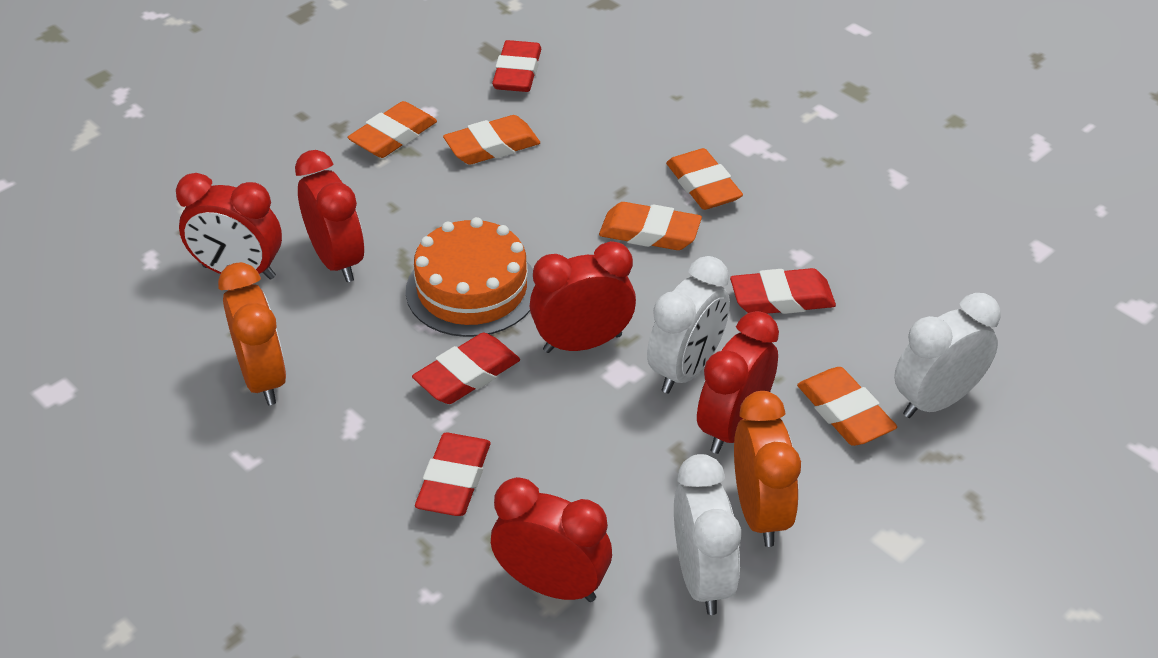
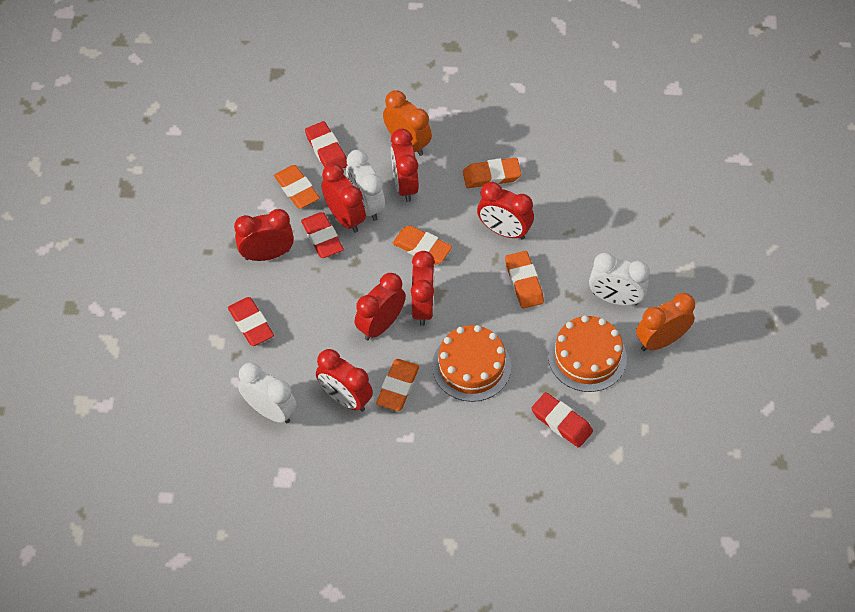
orange cake: [406,217,535,337] = 1 -> [432,325,511,402] [548,315,627,392] = 2
red clock: [176,173,282,280] [295,150,364,282] [491,477,612,602] [530,241,636,353] [697,311,779,454] = 5 -> [234,209,294,261] [316,349,373,412] [321,164,366,233] [355,273,406,340] [391,129,419,202] [411,251,435,326] [477,182,534,240] = 7

